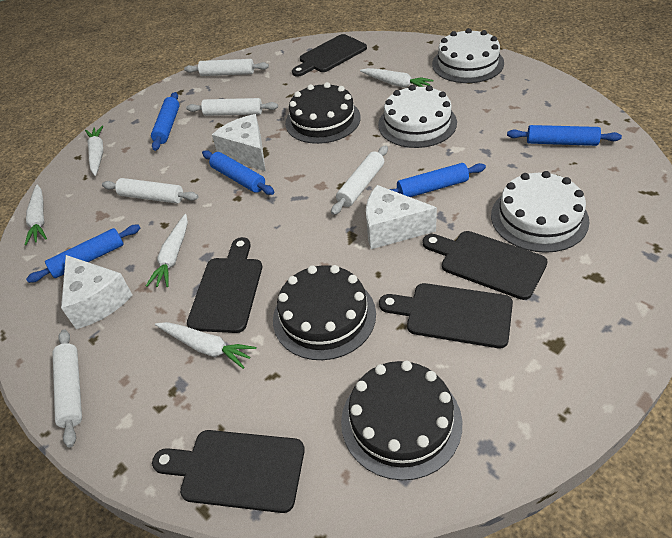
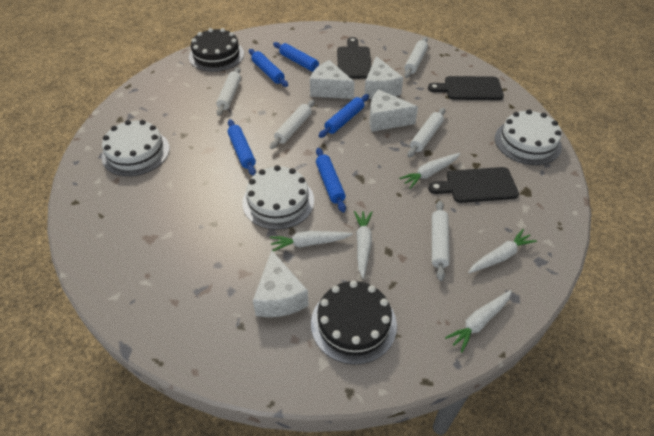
black cake: [273,265,376,360] [285,82,361,144] [341,361,462,480] = 3 -> [189,28,244,72] [311,280,397,365] = 2
black cutting board: [152,430,305,513] [187,237,262,333] [292,34,367,77] [379,283,513,348] [423,231,548,300] = 5 -> [337,37,372,79] [428,76,504,100] [428,167,519,203] = 3
white cheese: [61,255,132,329] [212,114,266,171] [366,185,437,249] = 3 -> [253,250,309,317] [310,60,355,99] [365,56,403,99] [369,89,418,132] = 4

